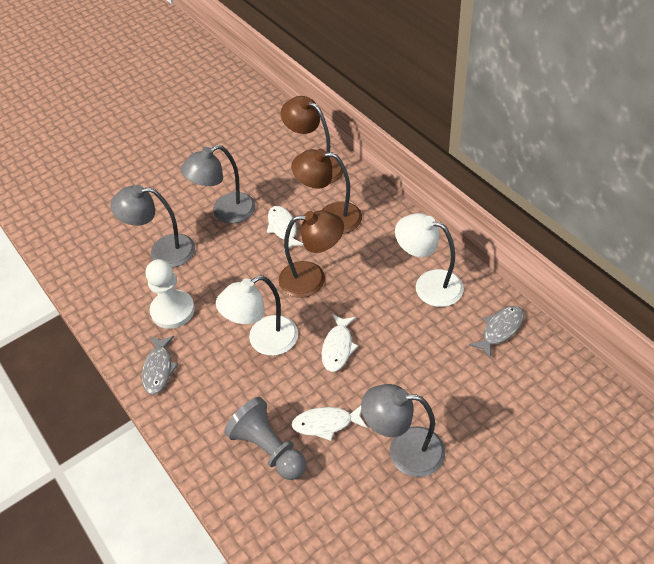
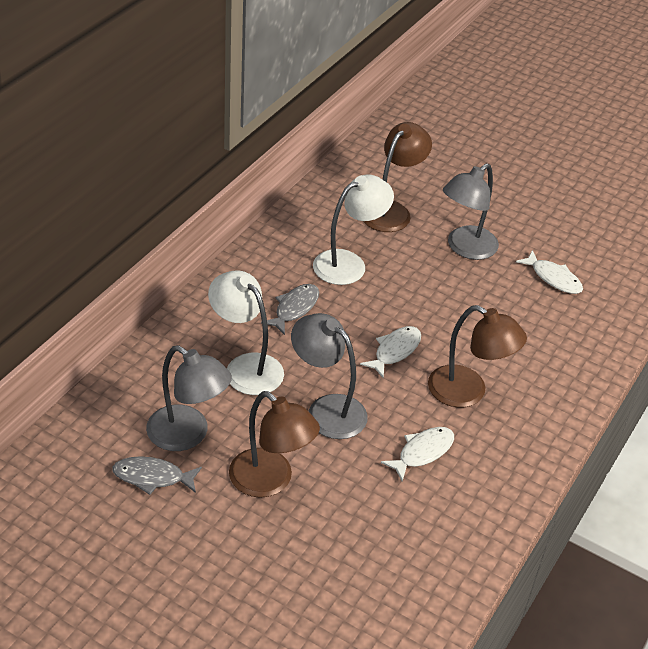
grey pawn: [224,397,306,480] = 1 -> none = 0
white pawn: [145,259,195,329] = 1 -> none = 0

